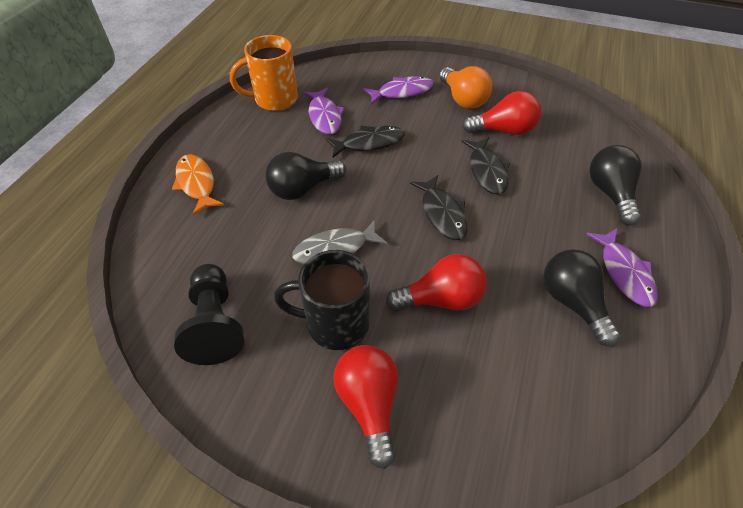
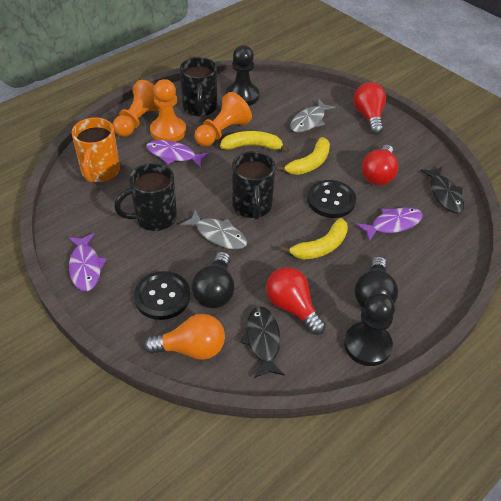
black button: none = 0 -> [134,271,190,320] [307,180,356,218] = 2
black fish: [326,126,404,158] [410,175,468,240] [461,137,510,195] = 3 -> [240,306,285,378] [420,167,464,213] = 2
black light bulb: [265,152,346,200] [543,249,621,347] [589,145,642,226] = 3 -> [192,252,234,308] [355,256,398,308] = 2
black mug: [274,250,370,350] = 1 -> [114,163,177,231] [180,57,217,116] [232,151,276,219] = 3
black pawn: [174,264,244,365] = 1 -> [226,45,259,106] [344,293,395,366] = 2
grey fish: [292,220,387,264] = 1 -> [180,210,247,250] [290,99,336,132] = 2
orange fish: [172,154,224,216] = 1 -> none = 0
orange pawn: none = 0 -> [113,80,160,137] [150,79,186,142] [194,92,252,146] = 3
yellow banana: none = 0 -> [220,131,289,153] [277,137,330,175] [281,218,348,260] = 3

